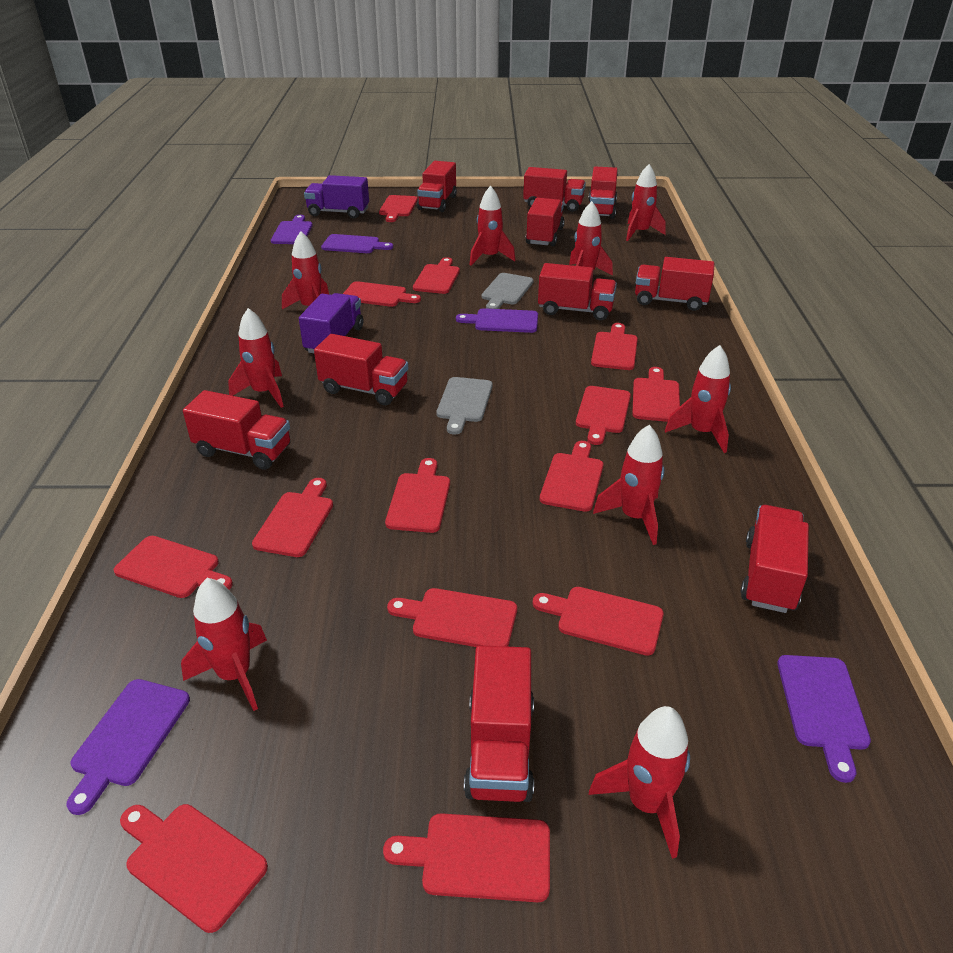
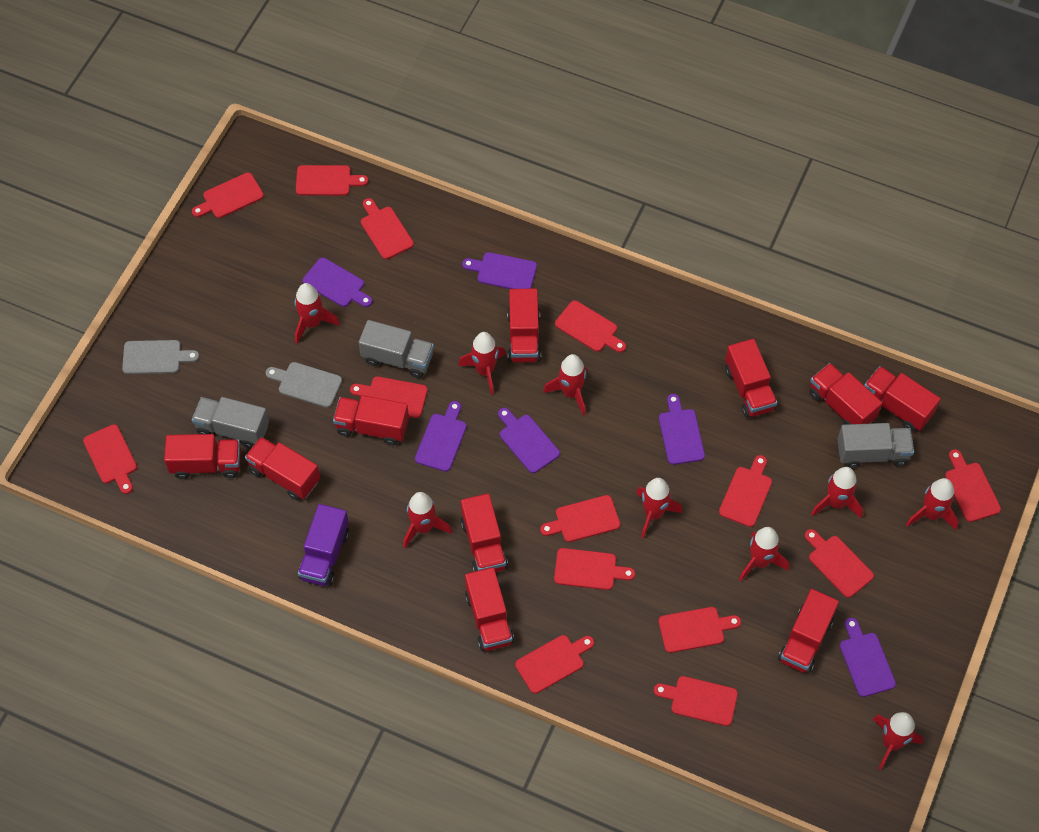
grey truck: none = 0 -> [192,397,269,449] [359,320,434,378] [838,423,914,469] = 3
purple cutting board: [66,679,190,815] [271,215,313,244] [321,234,393,253] [456,308,538,333] [777,655,871,783] = 5 -> [302,258,372,307] [415,401,467,472] [462,252,537,289] [498,408,560,473] [659,394,705,465] [840,618,896,697] = 6
purple truck: [299,293,363,353] [304,175,369,218] = 2 -> [298,504,349,586] = 1

